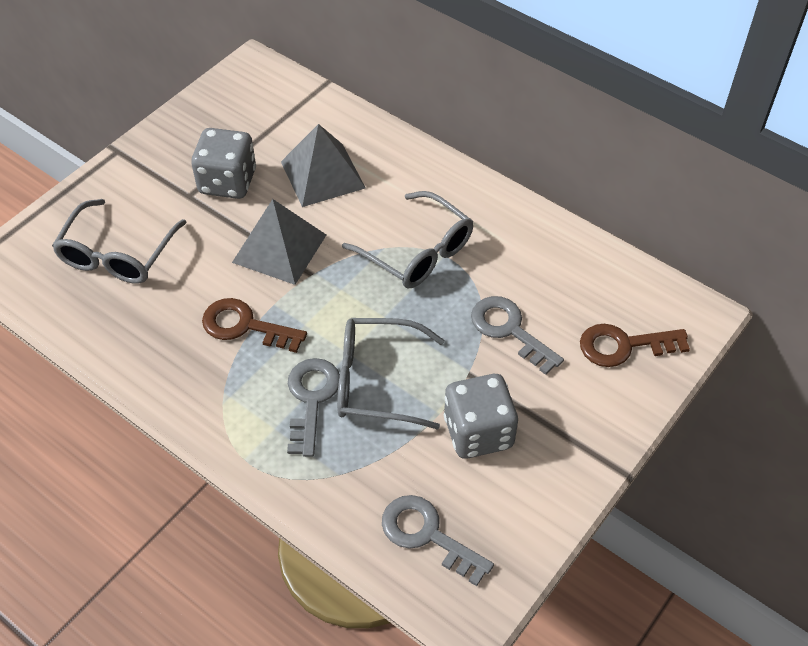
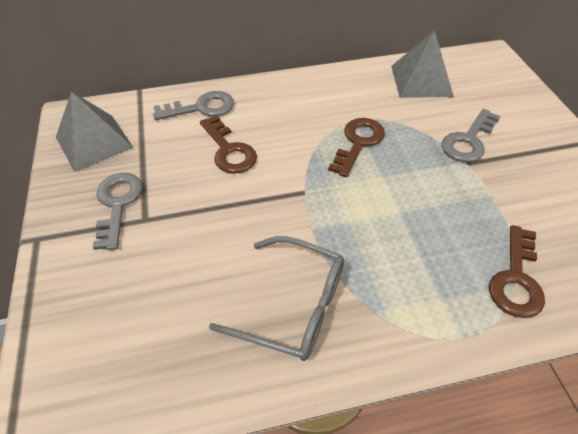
brown key: [202,298,307,353] [580,324,690,367] = 2 -> [200,115,257,174] [328,118,385,177] [489,225,545,318] = 3
grey dice: [191,128,256,199] [444,374,518,459] = 2 -> none = 0
grey glasses: [52,199,187,284] [337,318,444,429] [342,191,473,288] = 3 -> [209,236,344,361] = 1

